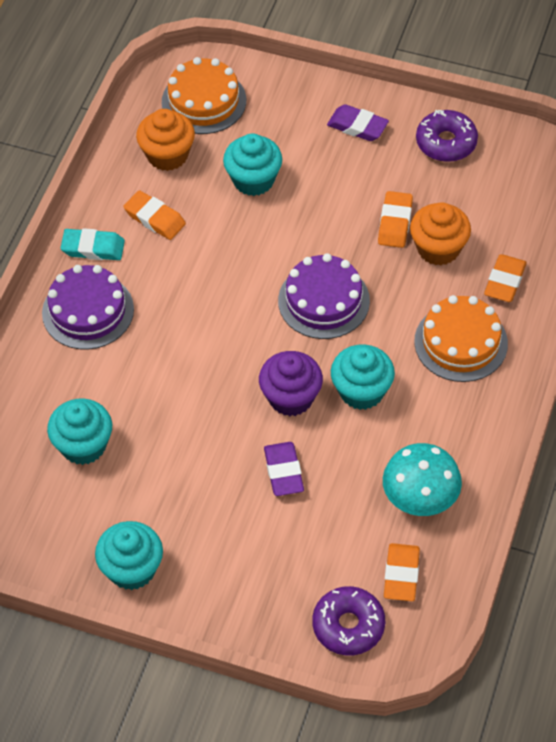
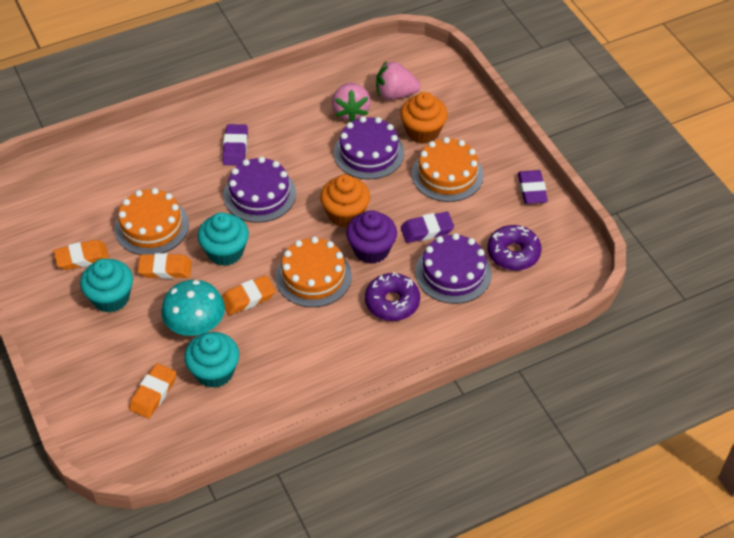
orange cake: [162,57,246,134] [414,295,508,382] = 2 -> [114,188,189,255] [275,237,352,307] [412,137,484,202] = 3
pink strawberry: none = 0 -> [332,83,371,122] [376,62,421,100] = 2
purple cake: [42,265,134,350] [278,253,370,339] = 2 -> [223,157,296,223] [334,116,404,179] [415,233,492,304] = 3
purple eraser: [264,442,304,496] [327,104,389,141] = 2 -> [222,124,248,165] [401,212,454,243] [518,170,548,204] = 3
turquoise cupcake: [47,399,112,465] [95,521,163,590] [223,133,282,196] [331,344,395,410] = 4 -> [80,259,133,313] [185,332,239,388] [198,212,249,266] = 3
turquoise eraser: [61,228,125,260] = 1 -> none = 0

